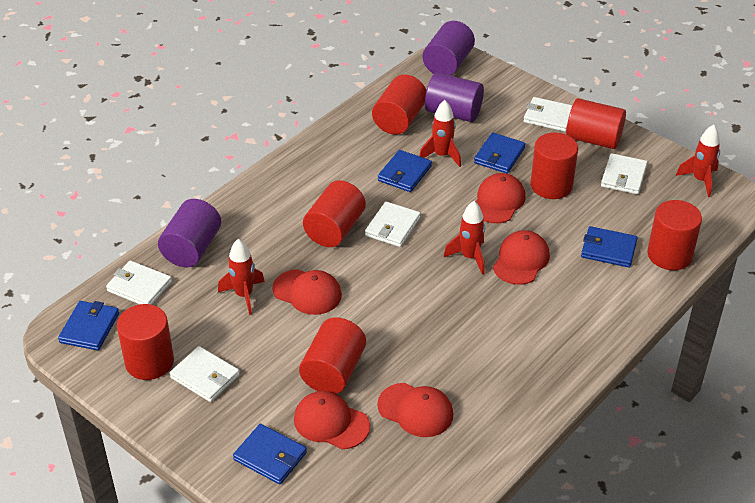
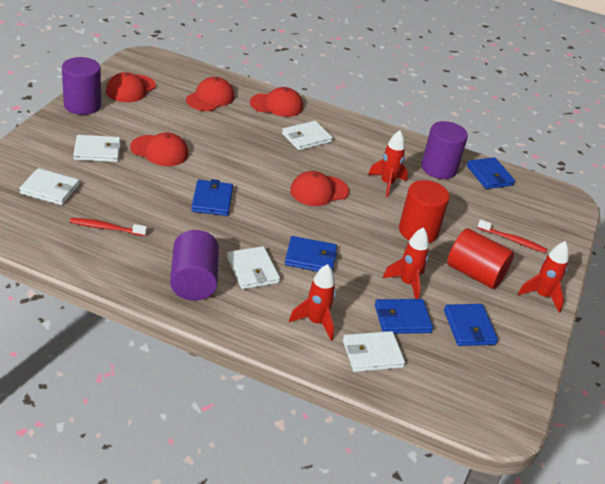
red cylinder: [117,304,174,380] [299,317,366,394] [303,180,366,247] [372,75,427,135] [531,133,578,199] [566,98,626,149] [647,200,702,270] = 7 -> [399,180,450,243] [447,228,514,289] = 2
red toothbrush: none = 0 -> [70,218,147,236] [477,220,547,253] = 2

